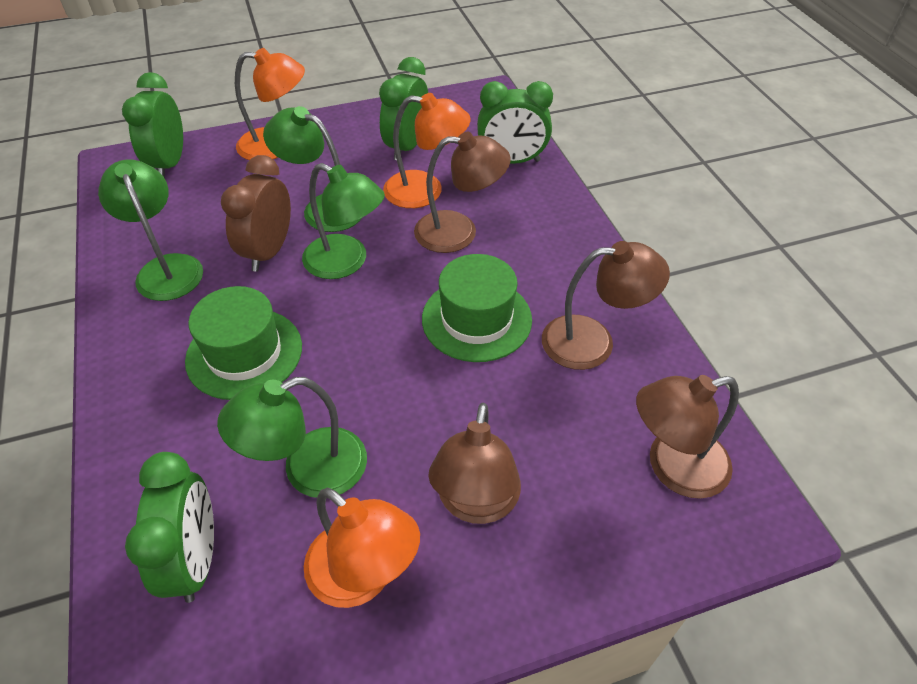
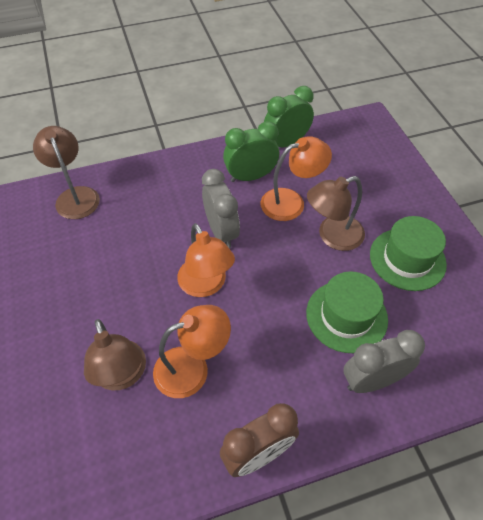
brown lamp: [414,132,511,253] [428,402,521,524] [542,241,670,370] [636,375,739,499] = 4 -> [33,126,100,219] [84,319,146,390] [307,176,365,251] = 3
green clock: [122,72,183,178] [125,452,214,603] [379,57,428,160] [477,81,553,164] = 4 -> [223,121,279,182] [264,86,314,148] = 2
green lamp: [98,160,203,301] [217,377,367,498] [263,106,362,232] [302,163,385,279] = 4 -> none = 0
grey clock: none = 0 -> [202,169,240,248] [343,330,425,393] = 2

